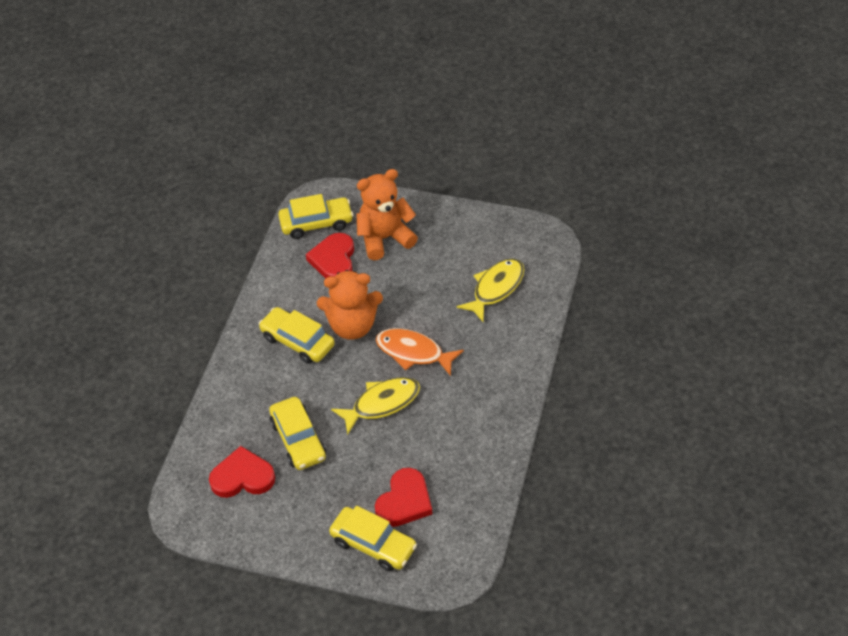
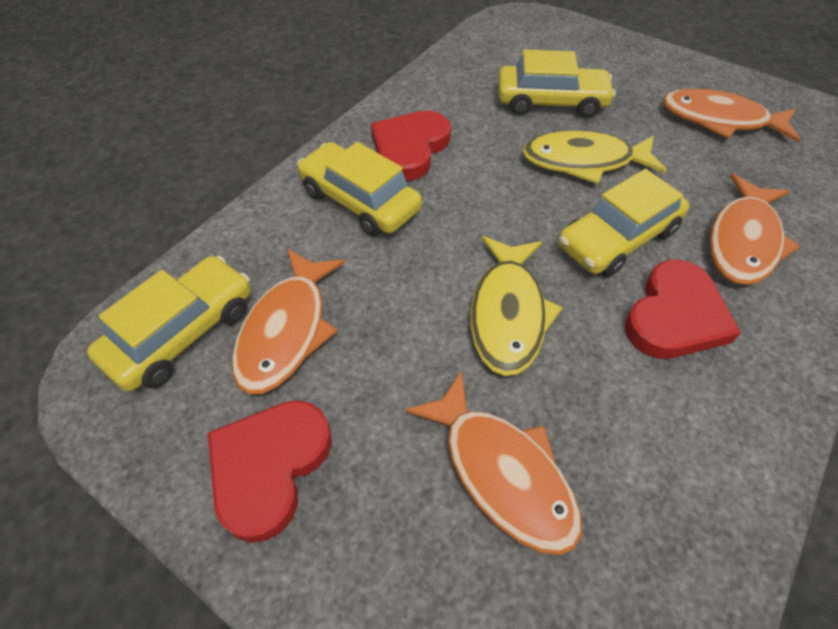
orange fish: [376,328,464,376] = 1 -> [232,249,345,394] [405,370,582,555] [663,89,800,142] [710,174,800,285] = 4
orange teddy bear: [317,270,383,340] [357,169,418,260] = 2 -> none = 0

